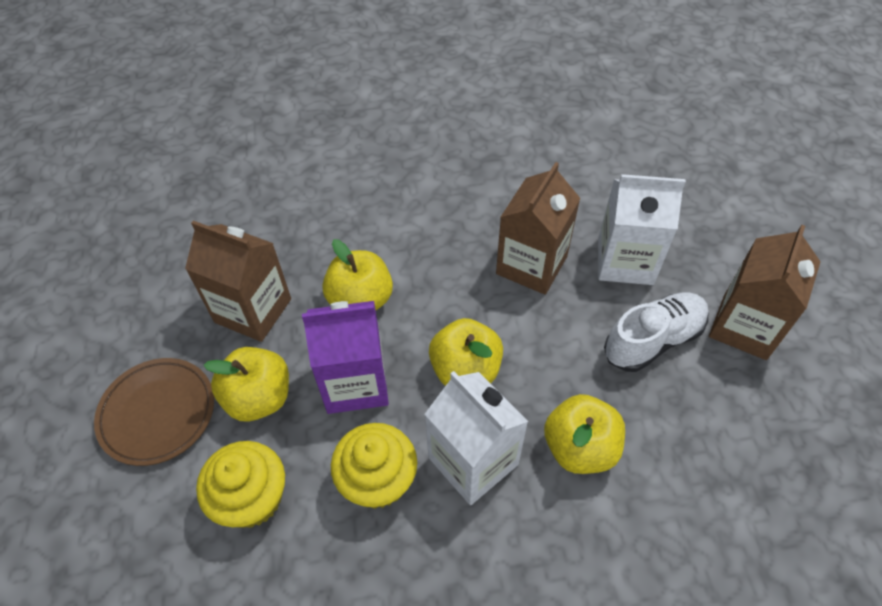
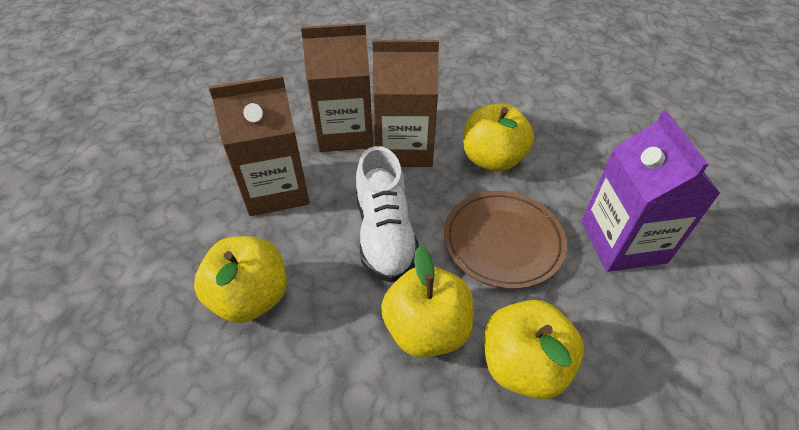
white carton: [425,371,528,505] [598,174,686,285] = 2 -> none = 0
yellow cupcake: [196,441,285,528] [331,423,417,509] = 2 -> none = 0

